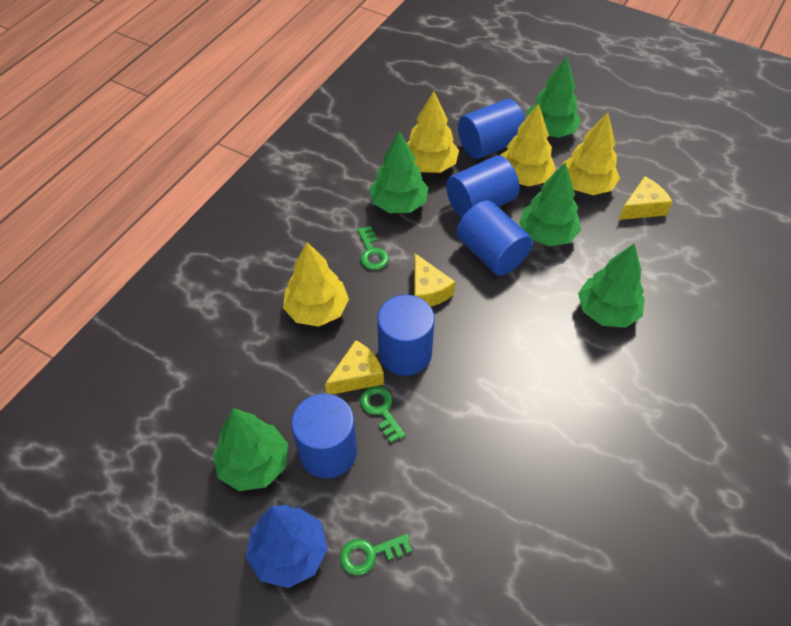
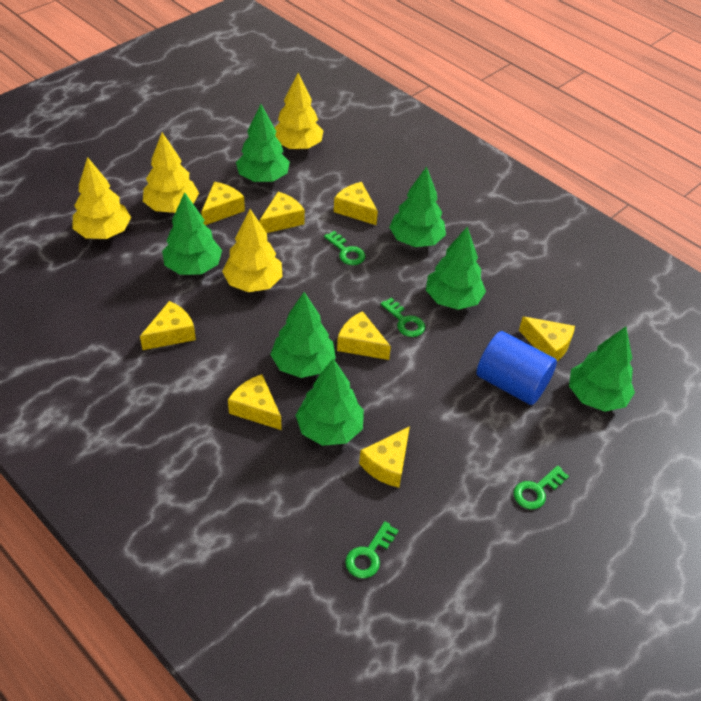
blue cylinder: [291,394,357,479] [377,295,435,376] [446,156,520,218] [456,200,533,276] [458,99,525,159] = 5 -> [476,331,557,405] = 1
blue tree: [246,505,328,588] = 1 -> none = 0
green key: [340,534,412,575] [357,226,389,270] [360,386,405,443] = 3 -> [324,231,365,265] [345,521,399,578] [380,298,425,337] [514,465,569,509] = 4
green tree: [213,408,288,491] [369,131,429,213] [519,162,581,246] [527,56,581,138] [578,243,645,328] = 5 -> [162,192,222,275] [236,104,290,182] [270,292,336,378] [295,358,364,446] [389,166,446,247] [426,227,486,310] [569,327,635,412] = 7
yellow cheese: [325,340,384,394] [414,253,455,307] [619,177,672,220] = 3 -> [140,301,196,350] [201,182,245,225] [228,374,281,430] [259,192,305,233] [334,182,378,225] [337,311,391,360] [359,426,410,488] [519,316,575,361] = 8

